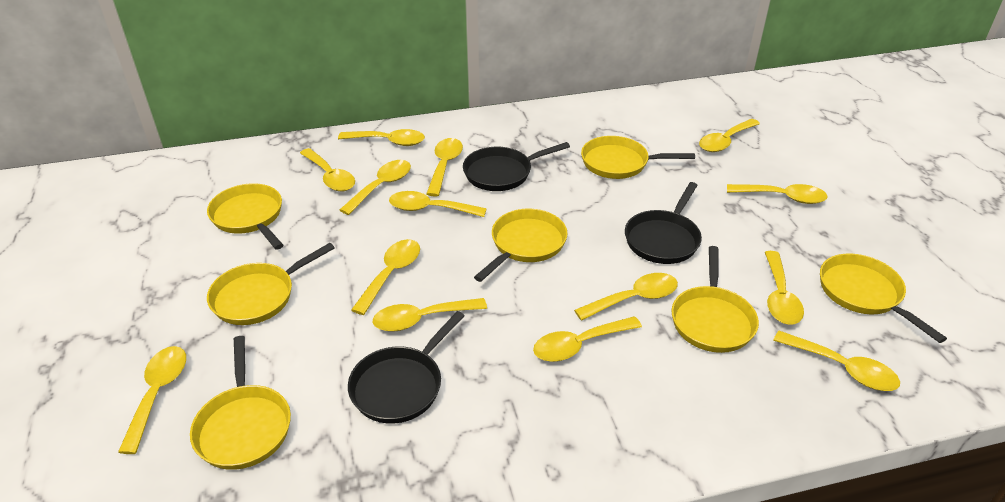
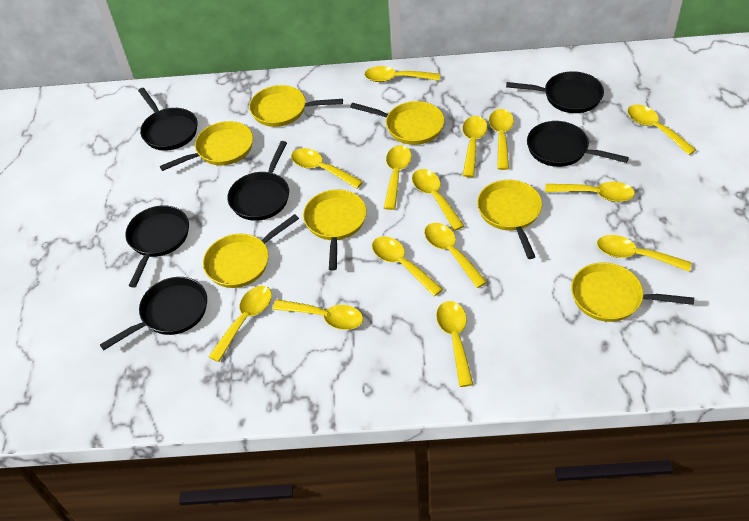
black pan: [348,311,464,424] [463,142,570,191] [625,182,702,264] = 3 -> [100,277,207,350] [125,205,189,287] [138,88,198,151] [227,141,289,221] [506,71,604,113] [527,121,629,167] = 6

